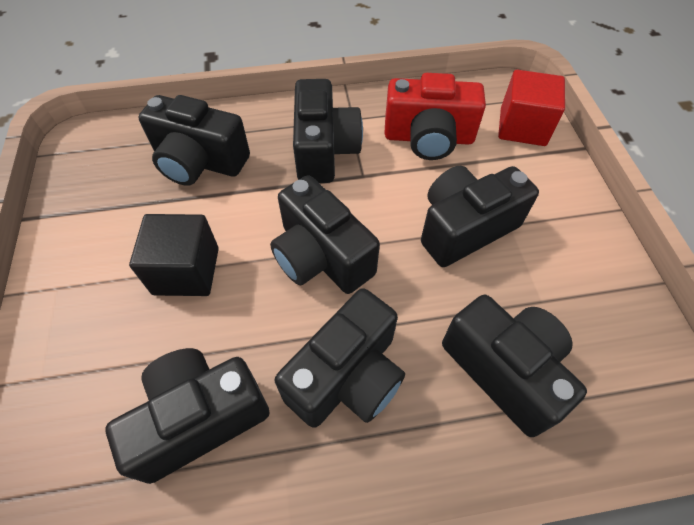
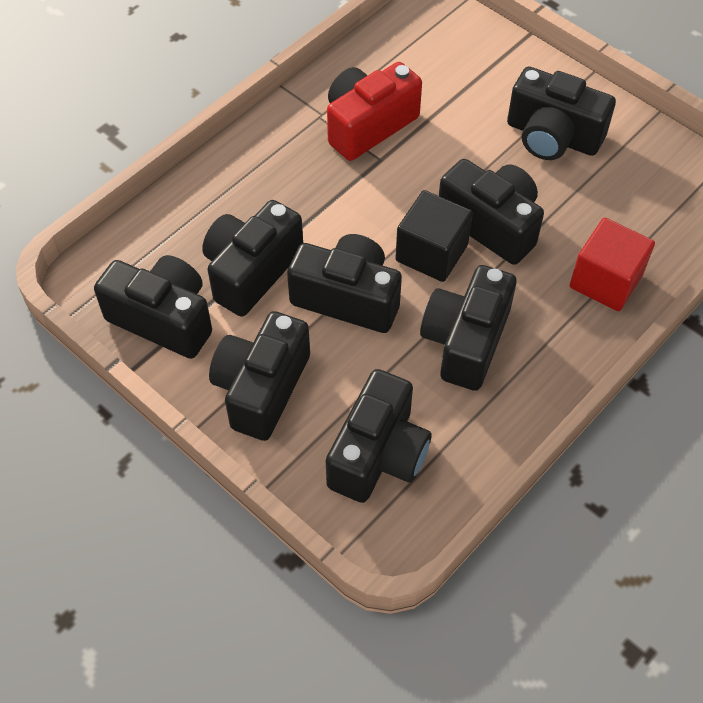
black camera: [106,348,270,484] [138,95,250,186] [270,175,380,294] [275,288,405,428] [293,79,363,183] [421,165,539,267] [442,295,587,437] = 7 -> [94,255,212,359] [202,200,303,317] [209,311,310,441] [287,234,402,333] [326,369,431,503] [420,265,517,391] [439,159,544,265] [507,67,616,160] = 8

